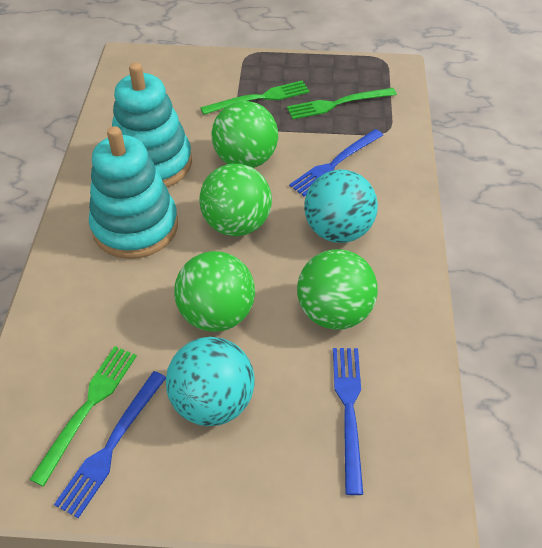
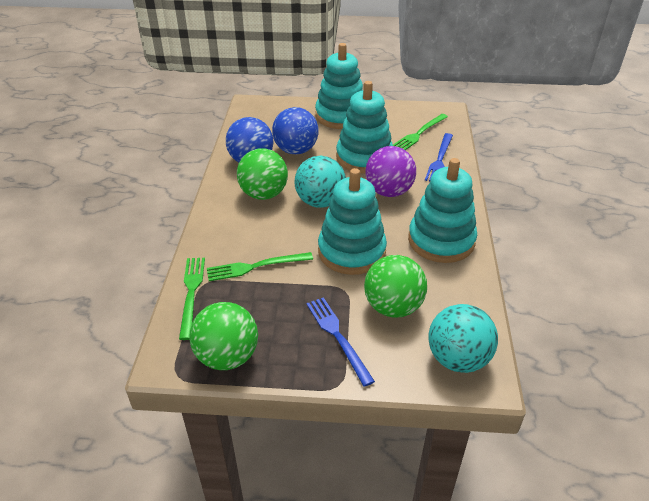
blue ball: none = 0 -> [226,117,273,163] [272,107,319,154] = 2
blue fork: [54,371,166,518] [289,129,383,196] [333,348,363,495] = 3 -> [306,297,375,387] [425,133,453,181] = 2
green ball: [174,251,255,332] [199,164,272,236] [211,101,278,168] [297,249,378,330] = 4 -> [189,302,258,370] [237,148,288,200] [364,255,427,317] = 3
purple ball: none = 0 -> [365,146,416,197] = 1
turquoise stacking toy: [89,126,178,259] [112,63,192,187] = 2 -> [315,43,363,129] [318,168,387,275] [336,81,393,174] [408,158,477,263] = 4

